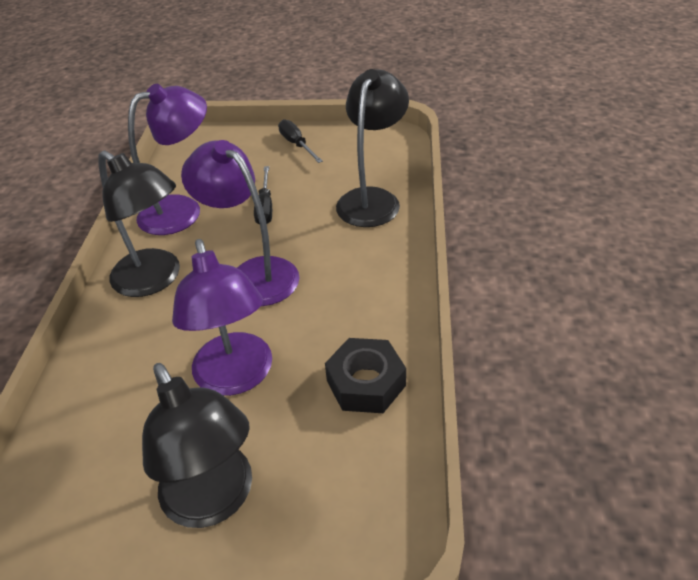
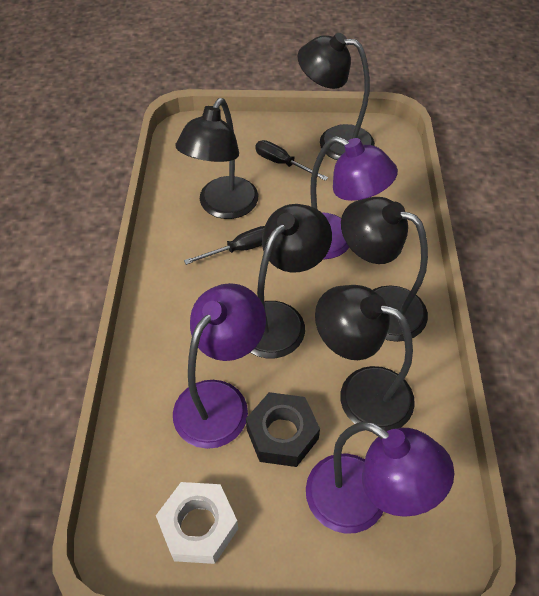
black lamp: [98,150,180,297] [142,363,252,528] [336,69,409,227] = 3 -> [175,98,258,219] [250,204,332,358] [298,33,375,160] [315,285,415,432] [341,197,428,342] = 5
white nut: none = 0 -> [156,482,238,564] = 1

